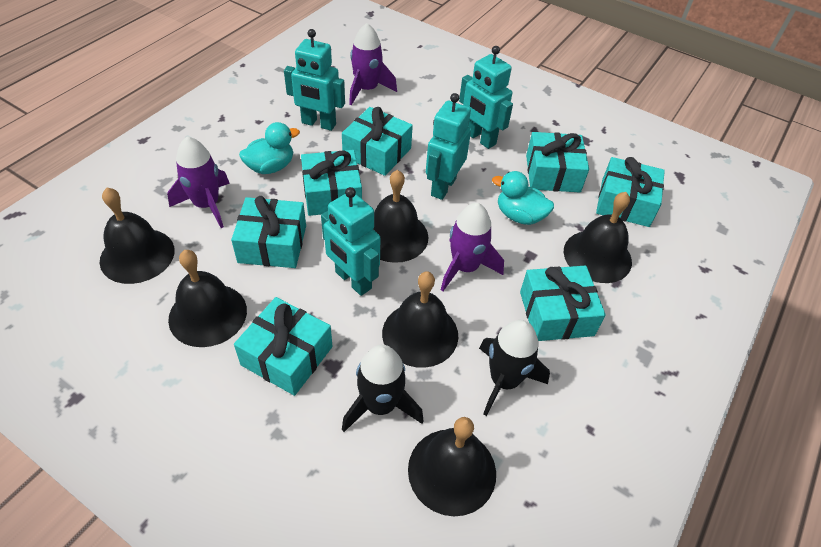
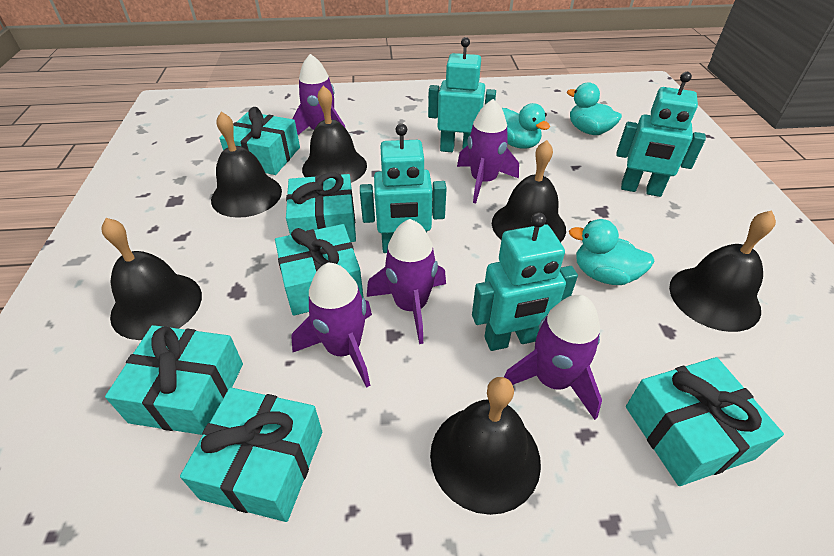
black rocket: [342,345,424,432] [479,320,550,416] = 2 -> none = 0
purple rocket: [167,136,230,228] [349,23,397,105] [441,203,504,291] = 3 -> [291,263,372,388] [292,54,346,135] [367,219,446,344] [457,99,519,203] [504,295,602,420] = 5
turquoise duck: [239,122,300,174] [492,171,554,225] = 2 -> [502,103,550,149] [567,83,622,135] [569,219,655,285] = 3
turquoise gift: [231,196,306,268] [234,297,333,396] [301,150,362,216] [342,107,413,176] [520,266,606,341] [526,132,589,192] [596,157,665,227] = 7 -> [105,325,243,435] [180,387,322,522] [219,107,300,175] [275,224,363,316] [286,172,356,242] [626,357,784,486] = 6

